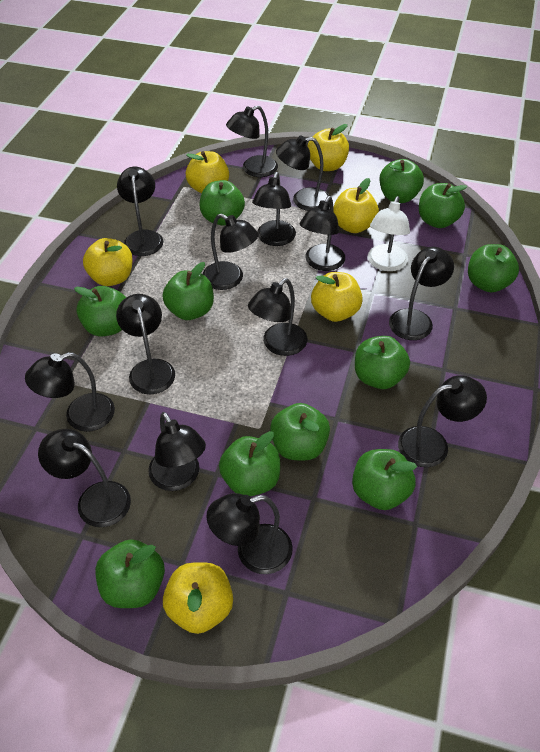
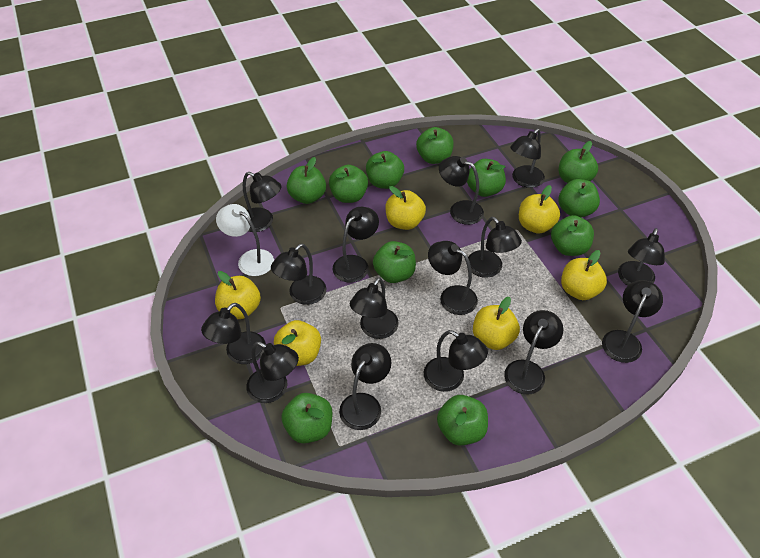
black lamp: [25,352,115,432] [38,429,131,527] [116,294,175,394] [117,167,163,256] [148,412,206,491] [203,214,259,290] [207,493,293,574] [226,105,278,177] [248,278,307,356] [252,172,296,246] [276,136,329,211] [300,196,345,271] [389,247,454,340] [398,375,487,467] = 14 -> [201,303,266,364] [243,172,282,232] [246,342,299,403] [271,244,326,305] [333,207,379,282] [339,343,391,430] [350,277,399,339] [424,330,488,392] [428,241,478,315] [439,156,484,225] [468,217,522,278] [504,310,563,395] [510,129,545,188] [602,280,663,363] [618,228,665,286] = 15

